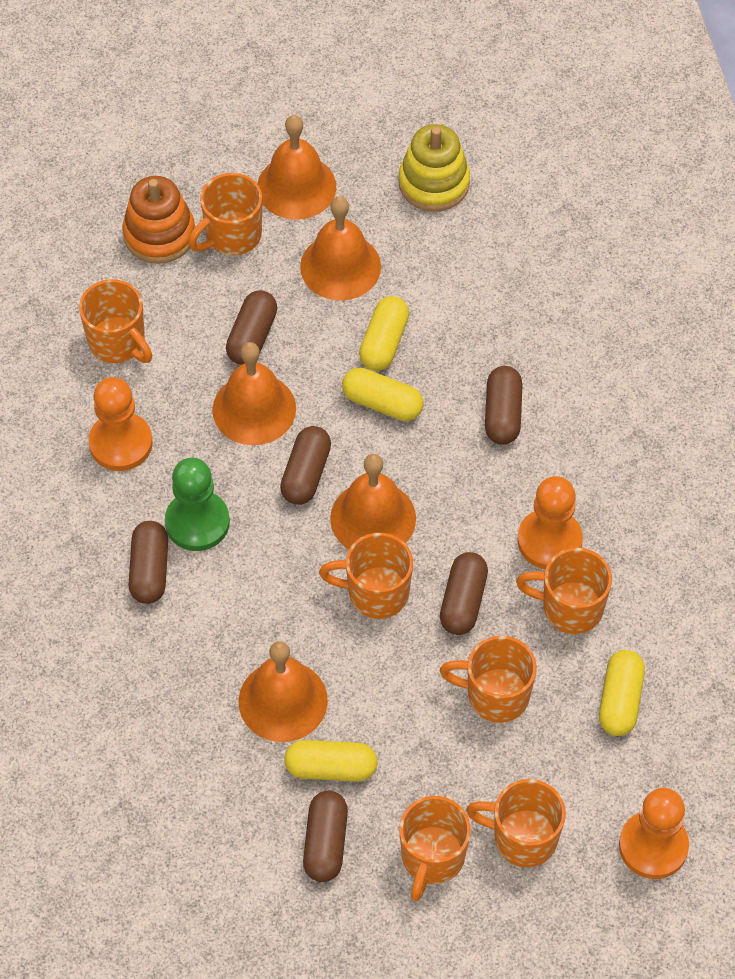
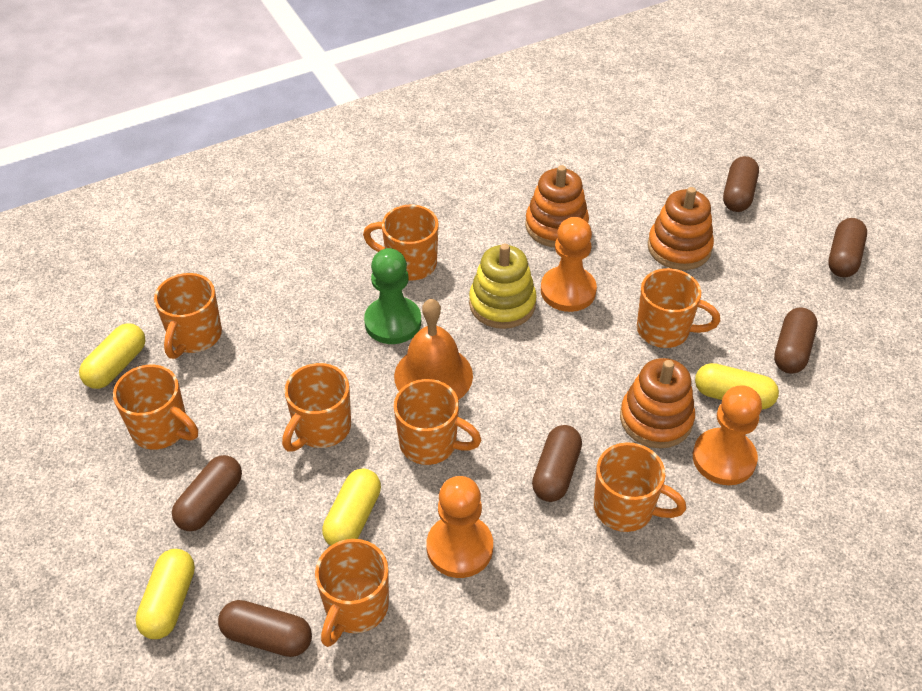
orange bell: [212,342,296,445] [238,641,328,742] [257,115,336,220] [300,196,381,301] [330,454,416,549] = 5 -> [394,299,473,400] = 1
orange mug: [79,279,152,363] [188,173,262,256] [319,533,413,619] [399,796,471,901] [440,636,537,723] [466,779,566,867] [516,548,612,634] = 7 -> [113,365,198,450] [154,273,222,359] [282,363,351,451] [315,539,389,647] [363,204,439,280] [394,379,481,465] [594,442,686,532] [637,268,720,348] = 8
orange stacking toy: [122,176,195,264] = 1 -> [525,165,589,247] [620,358,695,448] [648,187,714,270] = 3

